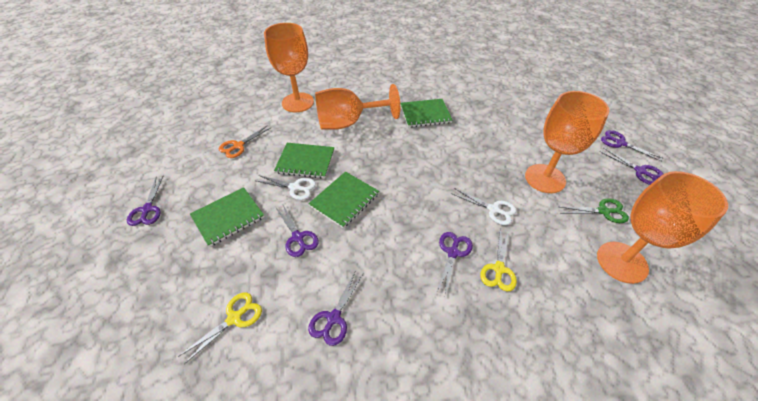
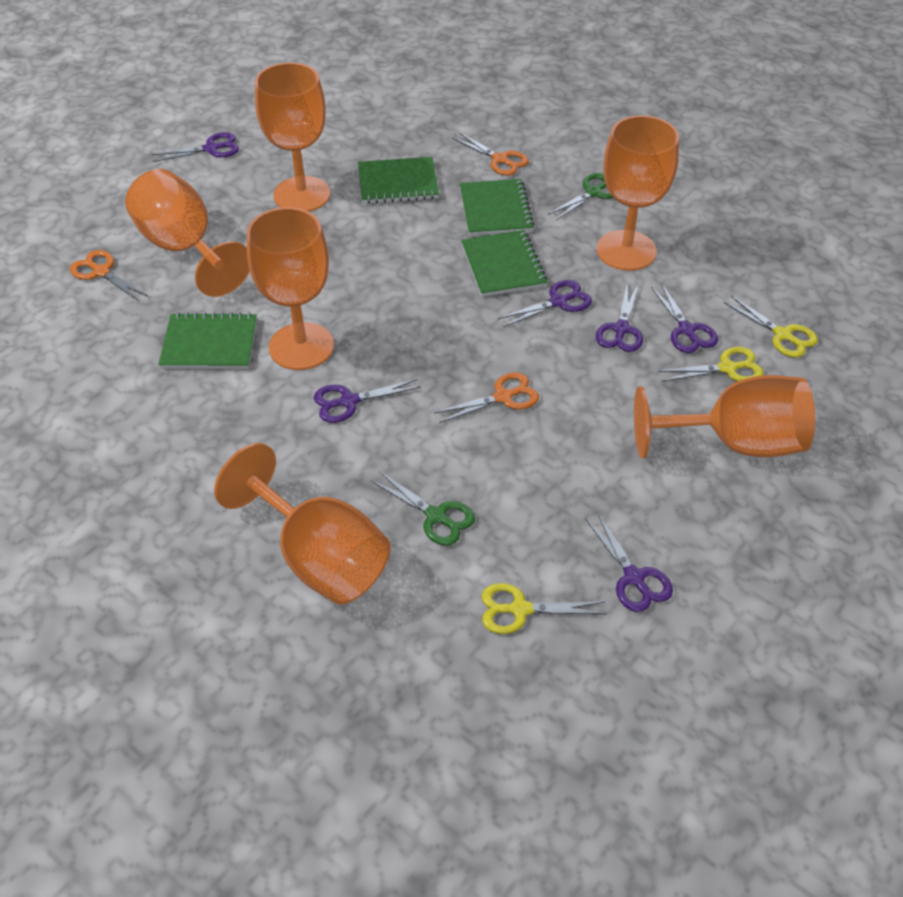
green scissors: [560,198,629,223] = 1 -> [371,472,475,546] [548,173,614,220] = 2
orange goblet: [264,23,314,112] [315,84,400,130] [525,91,609,193] [597,171,728,284] = 4 -> [125,169,250,297] [214,443,390,604] [247,207,334,370] [255,62,330,212] [597,115,679,271] [634,375,815,458] = 6
orange scissors: [219,125,270,158] = 1 -> [70,250,149,301] [434,372,539,423] [453,132,529,176] = 3
white scissors: [257,175,316,200] [451,188,517,225] = 2 -> none = 0
yellow scissors: [179,293,262,364] [481,228,517,291] = 2 -> [482,583,607,634] [658,347,763,382] [724,296,818,358] = 3

